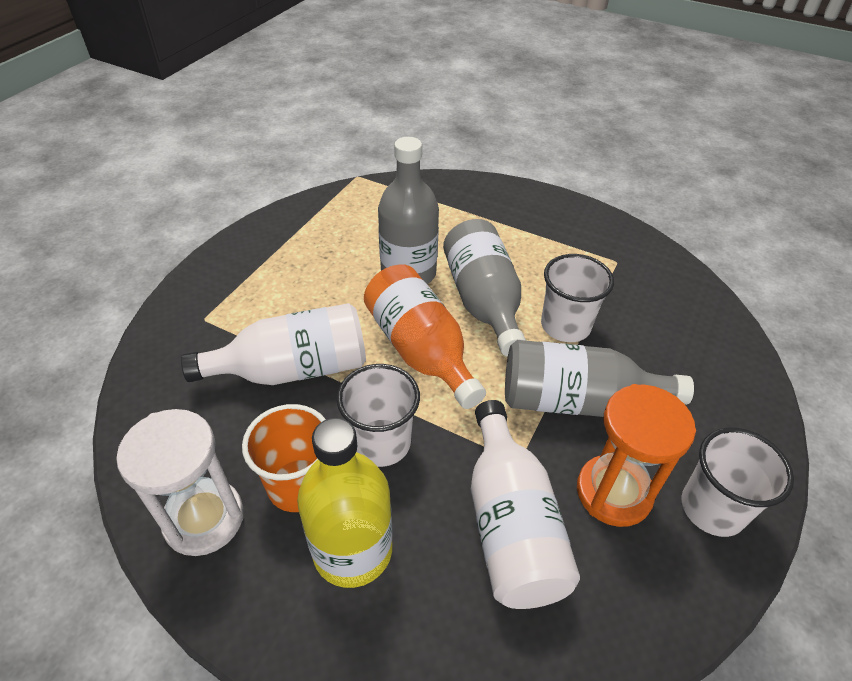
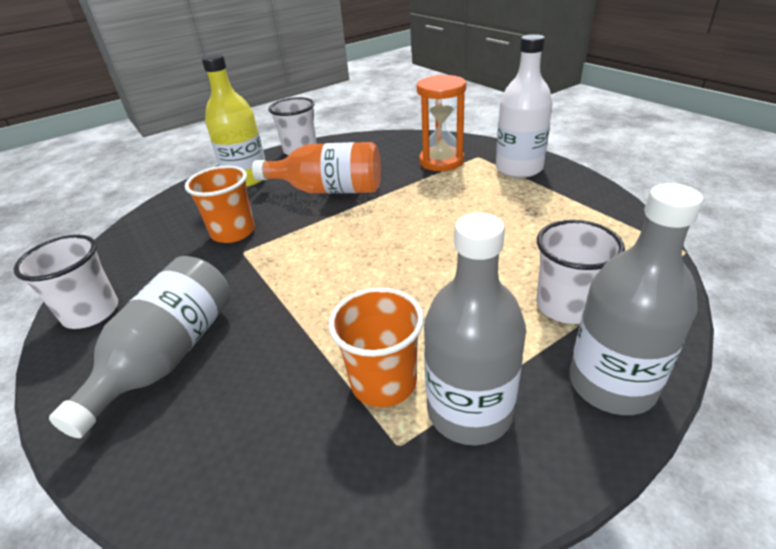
orange cup: [242,404,326,512] = 1 -> [185,165,255,243] [328,287,424,407] = 2
white bottle: [181,303,366,385] [471,400,580,609] = 2 -> [496,34,553,178] = 1
white hourglass: [116,409,244,556] = 1 -> none = 0

